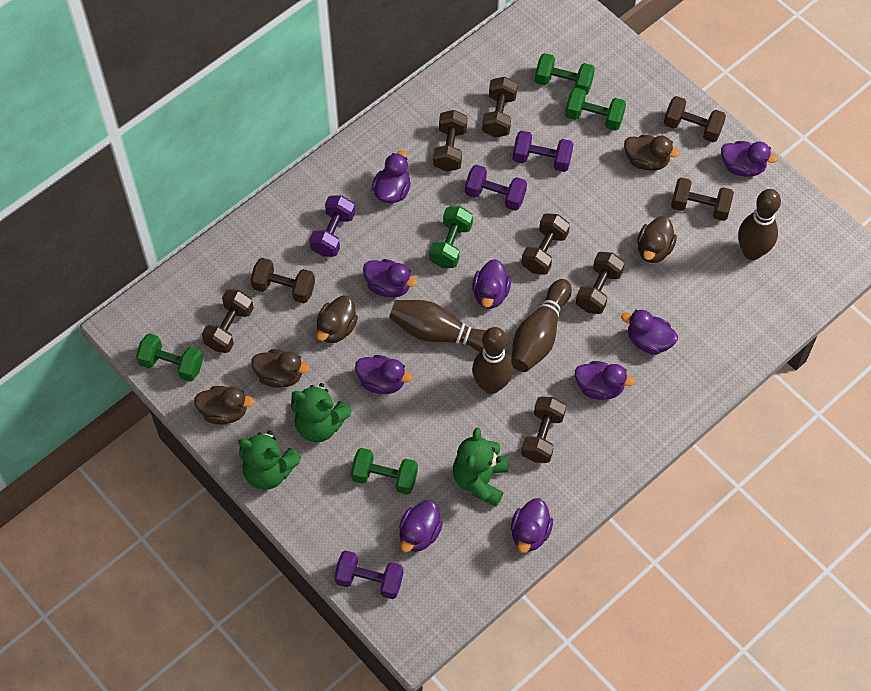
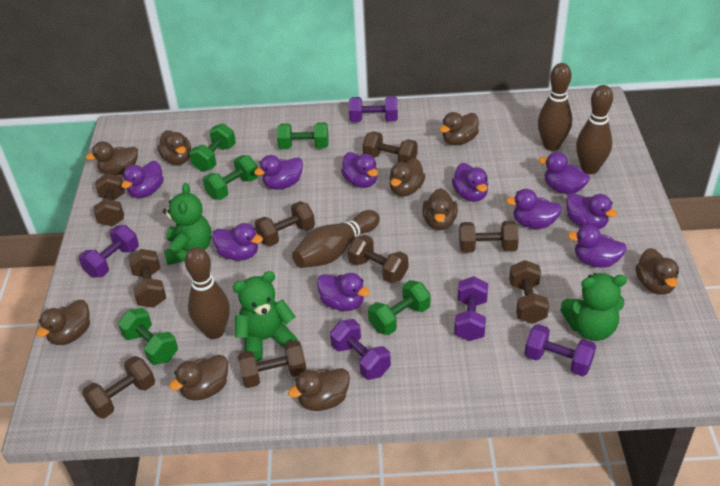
brown duck: [194,386,255,424] [251,349,310,388] [316,296,358,343] [624,135,680,170] [637,216,677,263] = 5 -> [36,300,90,345] [86,141,138,176] [157,130,191,165] [169,355,228,401] [288,368,350,411] [389,158,425,196] [422,188,458,231] [440,112,479,145] [635,248,679,295] = 9
purple duck: [355,355,413,394] [363,259,418,298] [371,150,411,203] [399,500,443,552] [472,259,511,309] [511,498,553,553] [575,361,635,400] [621,310,678,355] [721,141,778,177] = 9 -> [121,161,164,198] [212,223,263,261] [254,155,303,190] [317,273,370,311] [341,152,378,188] [452,163,488,202] [506,189,562,229] [539,152,590,194] [566,193,617,229] [568,225,627,268] = 10
purple dumbbell: [309,195,355,257] [334,550,403,599] [465,165,527,211] [513,131,573,172] = 4 -> [79,225,139,277] [330,319,391,380] [349,96,398,122] [454,276,488,341] [524,324,596,377] = 5

